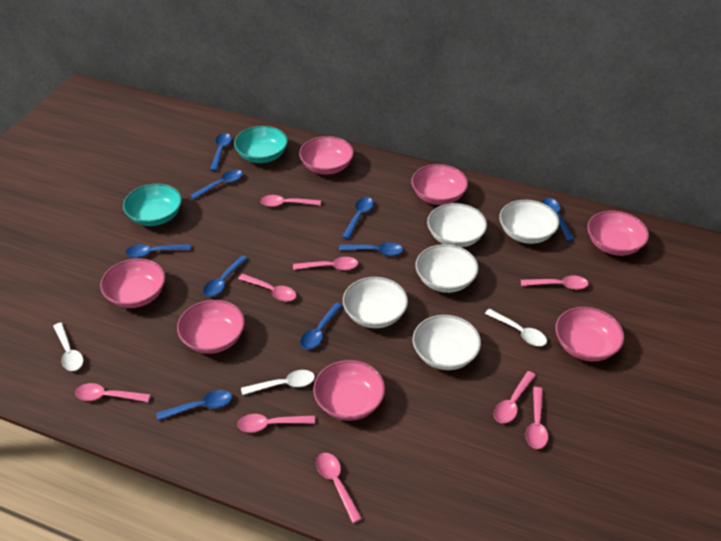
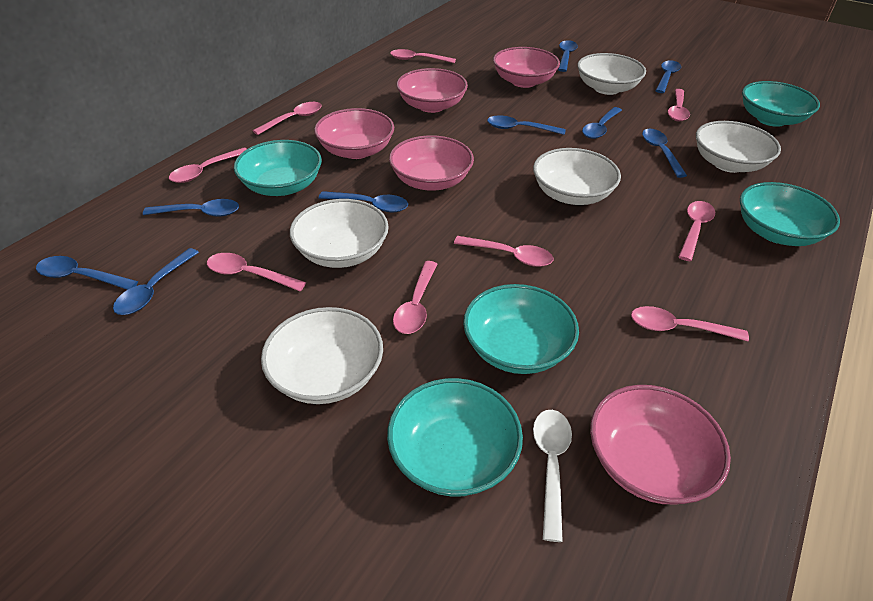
pink bowl: [100,258,166,308] [177,300,245,354] [299,136,354,175] [313,360,385,421] [411,164,468,205] [555,307,624,361] [587,211,649,256] = 7 -> [314,108,394,159] [389,135,474,191] [396,68,468,113] [493,47,560,88] [590,385,731,504] = 5
turquoise bowl: [123,184,182,226] [234,126,288,163] = 2 -> [234,140,322,196] [387,378,523,497] [463,284,579,374] [740,182,840,246] [742,81,820,127] = 5
white spoon: [53,323,83,371] [241,370,315,395] [485,309,547,346] = 3 -> [533,410,572,542] = 1

